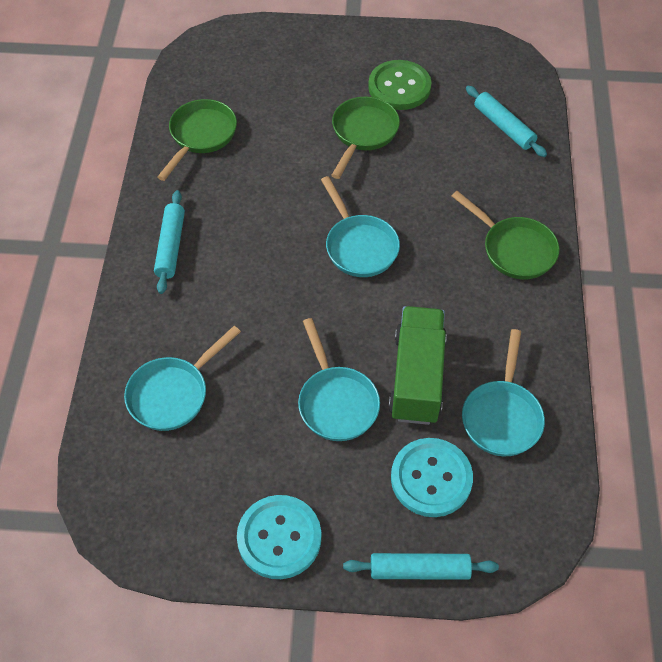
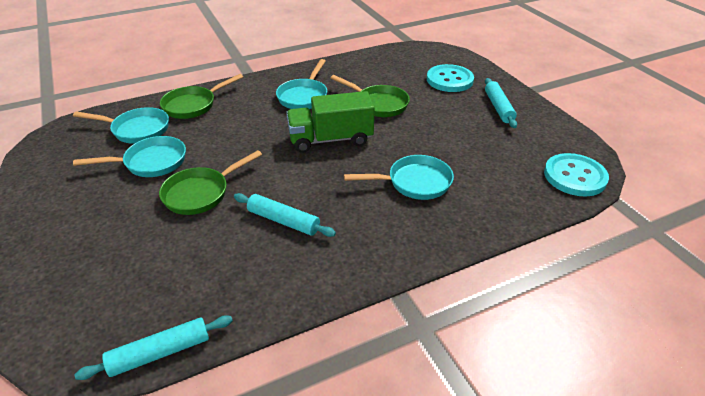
green button: [368,60,432,110] = 1 -> none = 0

